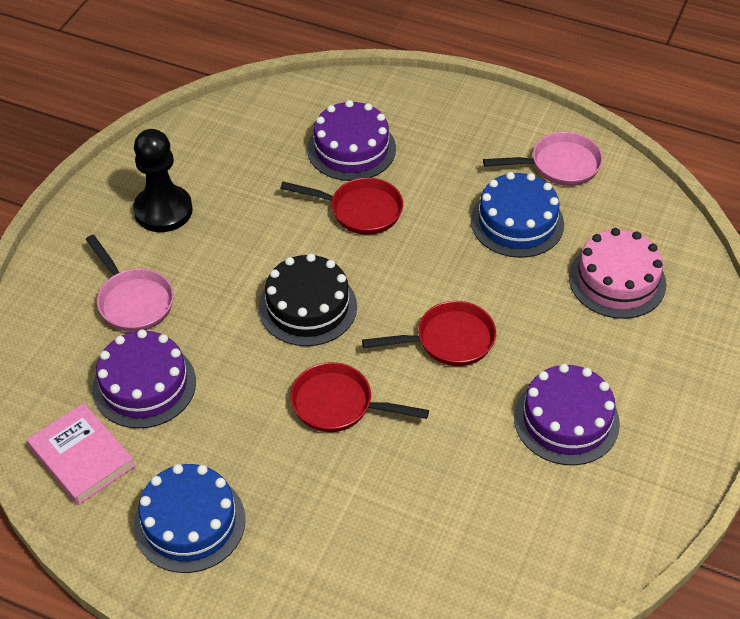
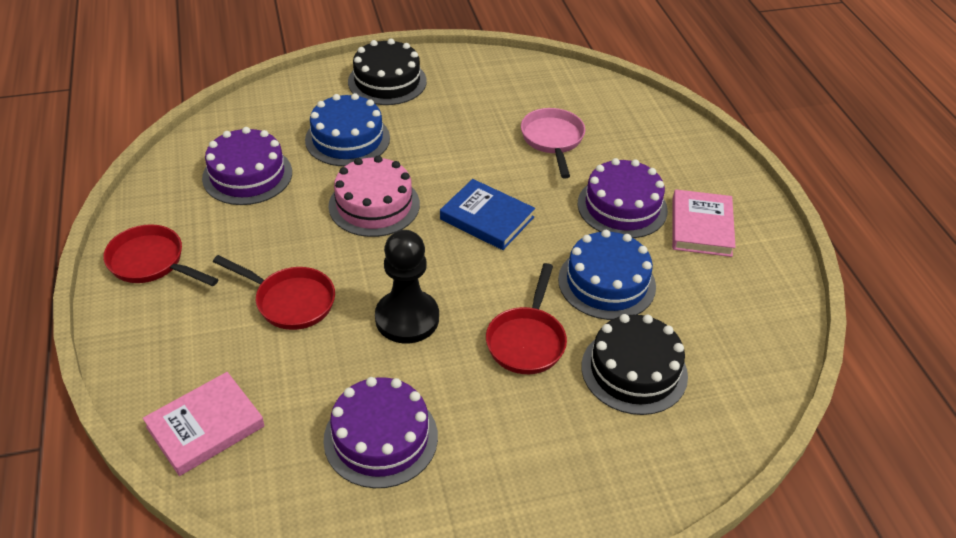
black cake: [259,253,357,346] = 1 -> [348,39,427,105] [581,314,688,415] = 2
blue book: none = 0 -> [440,179,535,250] = 1
pink book: [27,403,135,505] = 1 -> [143,372,265,476] [672,189,736,257] = 2
pink pan: [86,235,174,332] [483,132,603,186] = 2 -> [521,108,585,178] = 1

